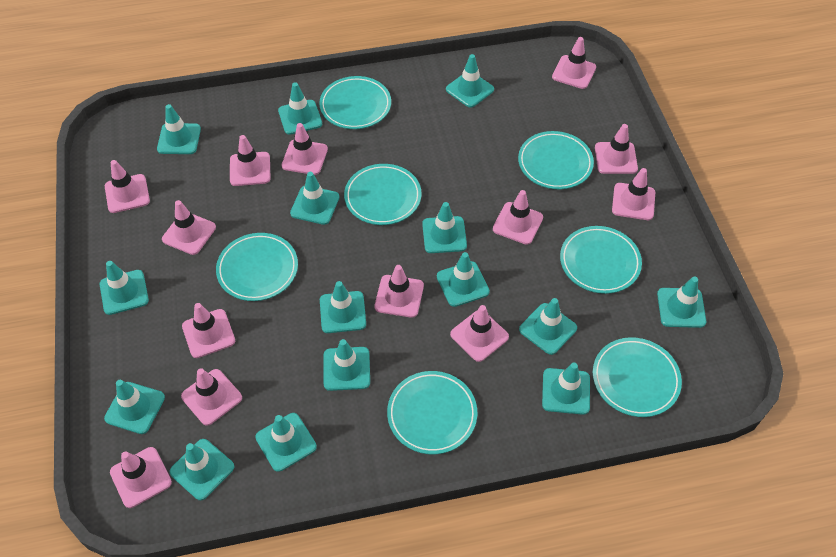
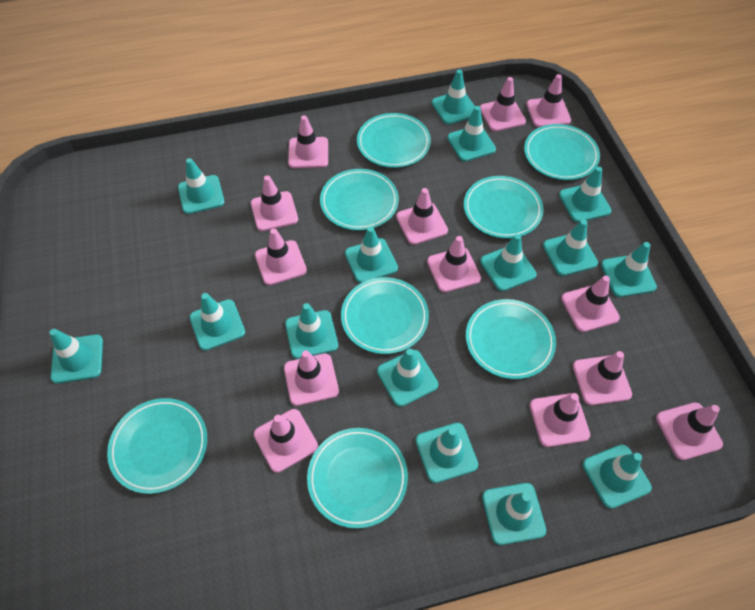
turquoise plate: [216,233,298,301] [319,76,391,129] [344,164,421,225] [387,371,477,454] [518,131,594,189] [560,226,642,294] [593,337,682,417] = 7 -> [107,398,207,494] [307,428,408,529] [320,169,399,231] [341,277,429,354] [357,113,431,168] [464,176,544,239] [466,299,556,379] [524,124,600,180] = 8

